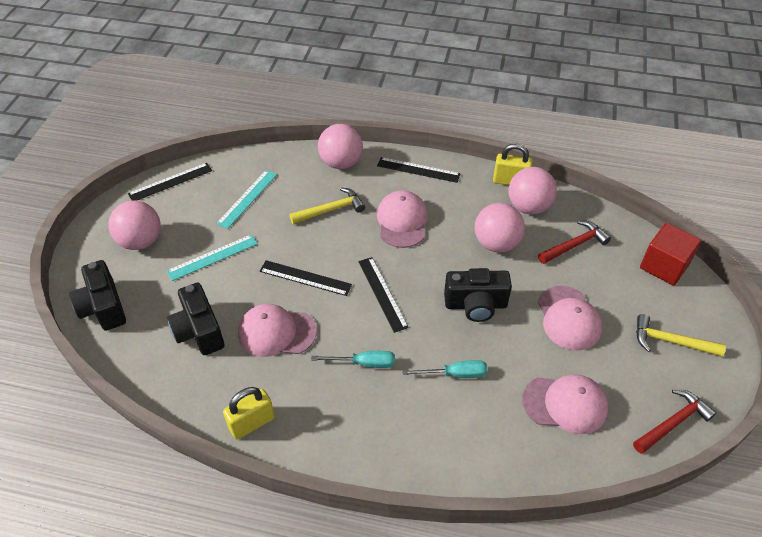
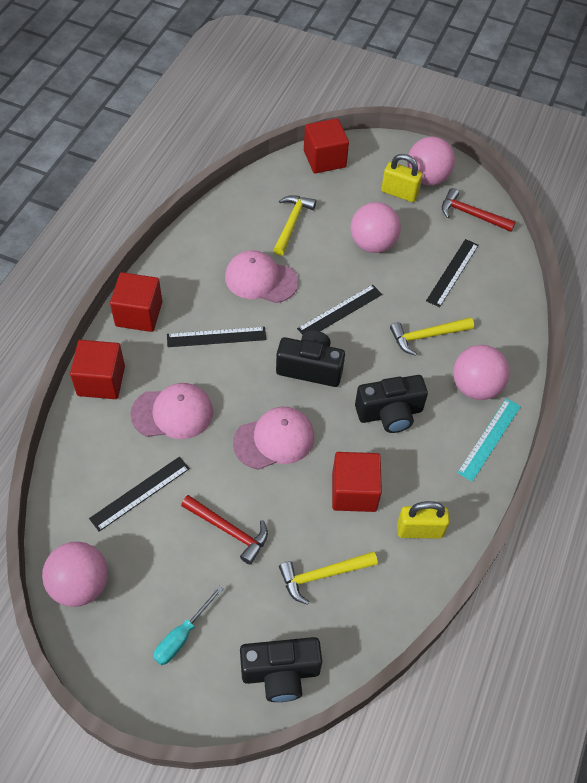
pink cap: [238,304,317,357] [377,190,428,248] [522,374,608,434] [538,286,602,350] = 4 -> [130,383,213,439] [225,250,298,303] [233,407,314,470] = 3
red cube: [640,223,702,286] = 1 -> [70,340,125,399] [110,272,162,332] [304,118,349,174] [332,452,382,512] = 4
turquoise ruler: [167,234,258,281] [216,170,277,229] = 2 -> [457,398,521,481] = 1
turquoise screwdriver: [311,351,395,368] [402,360,488,378] = 2 -> [153,586,223,665] = 1
yellow hammer: [290,188,365,224] [636,314,726,357] = 2 -> [273,195,316,256] [279,551,378,605] [390,317,474,356] = 3

